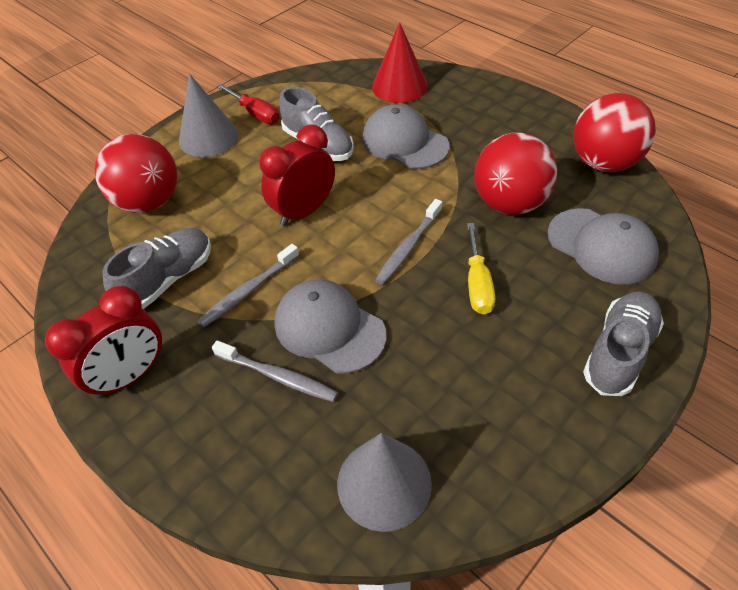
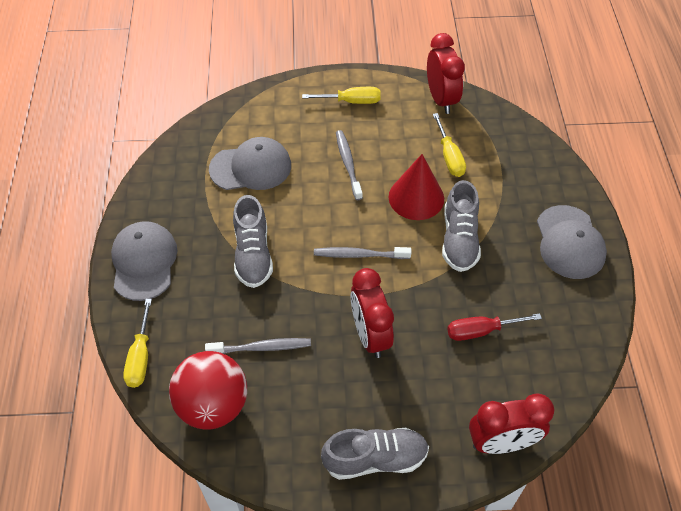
grey cone: [179,74,239,157] [337,433,432,532] = 2 -> none = 0
red ball: [95,134,178,213] [474,133,557,215] [573,93,656,172] = 3 -> [169,351,247,429] = 1
red clock: [45,286,162,399] [259,124,335,227] = 2 -> [351,268,394,358] [427,33,465,114] [469,393,554,454] = 3
yellow screwdriver: [467,223,495,314] = 1 -> [123,299,152,388] [302,87,381,104] [433,113,466,177] = 3

